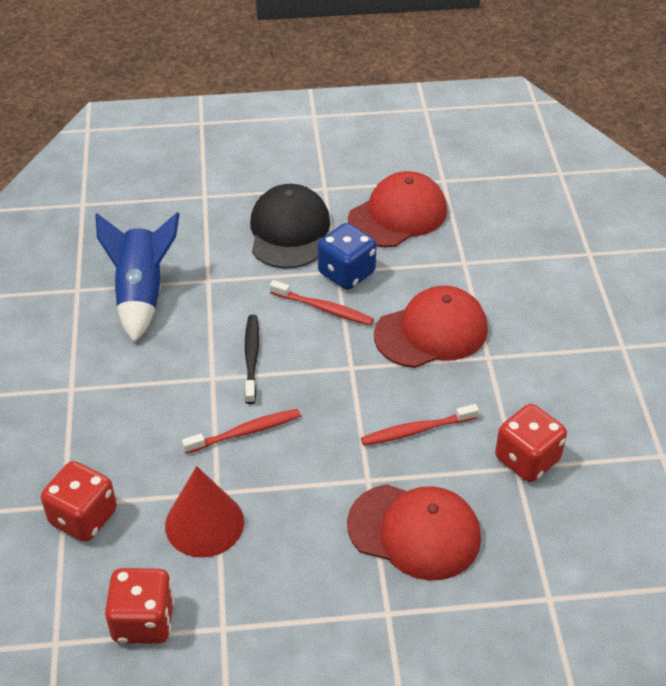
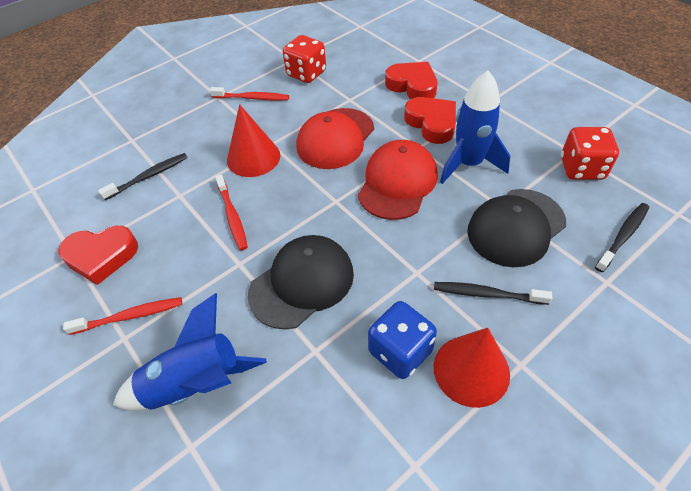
black cap: [250,184,330,269] = 1 -> [248,235,354,330] [467,189,566,267] = 2
black toothbrush: [245,315,259,404] = 1 -> [98,153,188,200] [434,282,552,305] [595,203,649,272] = 3
blue rocket: [95,212,180,343] = 1 -> [113,293,267,411] [440,70,510,184] = 2
red cap: [347,484,481,581] [348,171,447,247] [374,286,488,368] = 3 -> [296,108,374,169] [358,140,438,220] = 2
red cone: [165,466,244,558] = 1 -> [227,104,280,177] [434,328,510,408] = 2
red dice: [41,461,117,542] [105,568,174,644] [495,404,567,482] = 3 -> [283,35,326,83] [561,127,619,180] = 2
red heart: none = 0 -> [58,226,138,285] [385,62,438,99] [404,97,456,144] = 3

